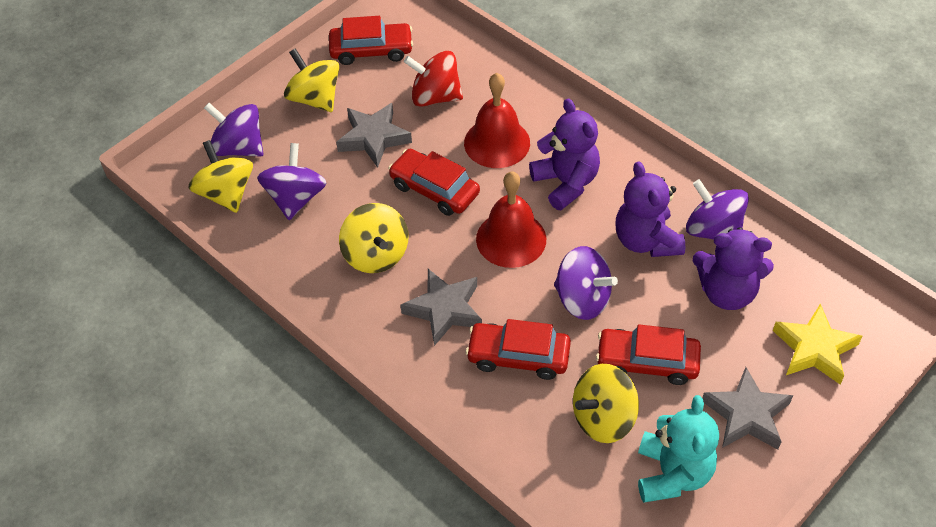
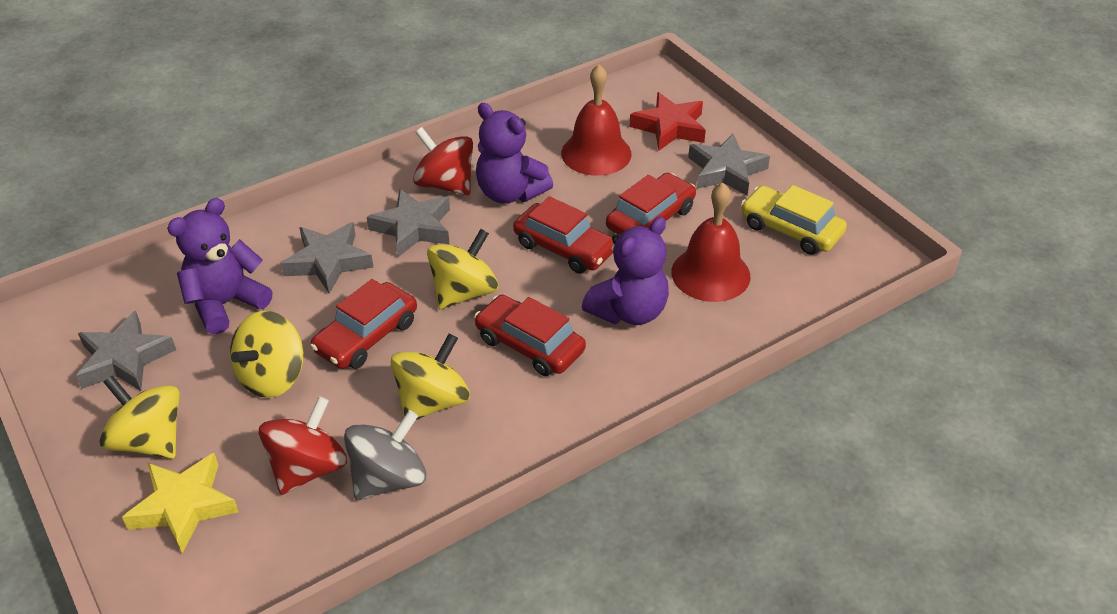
grey spinning top: none = 0 -> [344,410,426,500] = 1
grey star: [336,103,412,168] [401,269,482,346] [702,367,793,450] = 3 -> [76,310,176,391] [281,222,374,294] [367,189,450,257] [688,134,770,196] = 4
purple spinning top: [204,103,264,157] [257,143,326,220] [554,246,618,320] [686,179,749,240] = 4 -> none = 0
red spinning top: [404,51,463,107] = 1 -> [259,396,347,495] [413,127,473,195] = 2
red star: none = 0 -> [630,92,706,150] = 1
turquoise teddy bear: [638,395,719,503] = 1 -> none = 0
yellow car: none = 0 -> [741,185,847,255] = 1

